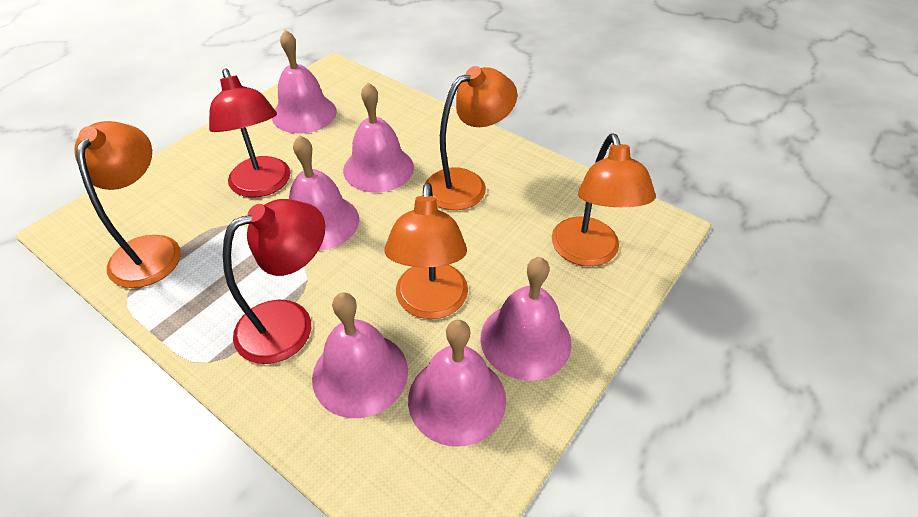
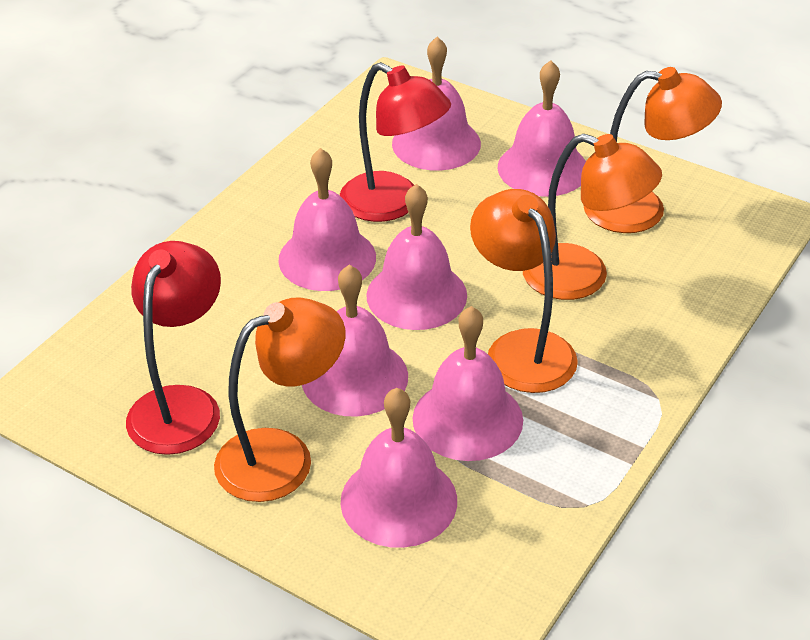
pink bell: [272,29,337,133] [289,135,359,251] [312,292,408,418] [343,82,414,193] [408,320,506,447] [480,257,571,381] = 6 -> [278,148,376,291] [302,265,408,417] [341,388,457,548] [366,184,467,330] [392,37,481,171] [412,306,523,461] [498,60,586,197] = 7

